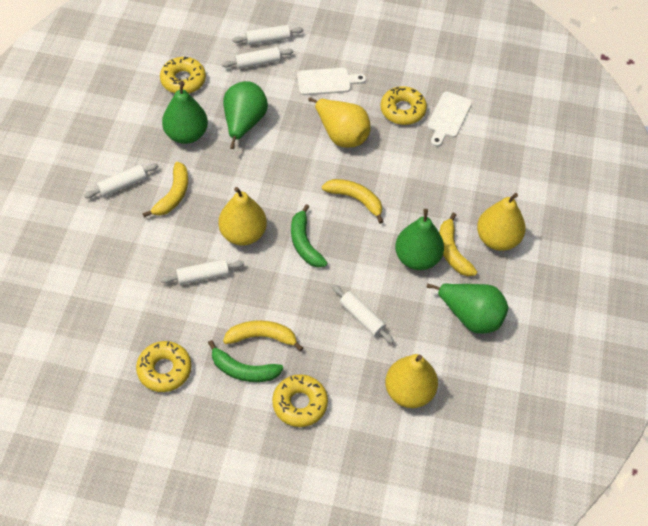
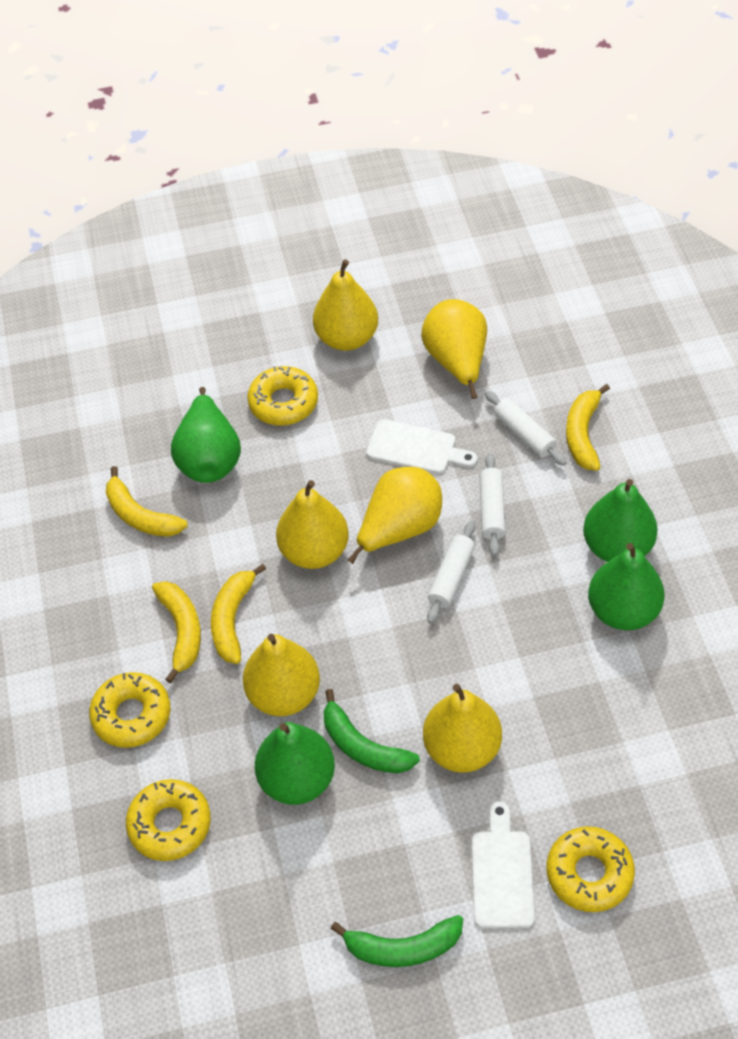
white rolling pin: [84,163,158,198] [161,259,244,285] [222,47,293,69] [232,25,304,45] [332,285,394,344] = 5 -> [427,521,475,623] [479,453,506,556] [485,391,567,466] = 3
yellow pear: [219,187,267,246] [308,97,371,148] [385,354,438,408] [477,193,526,251] = 4 -> [242,634,320,716] [276,480,349,569] [313,259,378,351] [347,467,442,564] [421,299,487,399] [423,684,502,773] = 6

